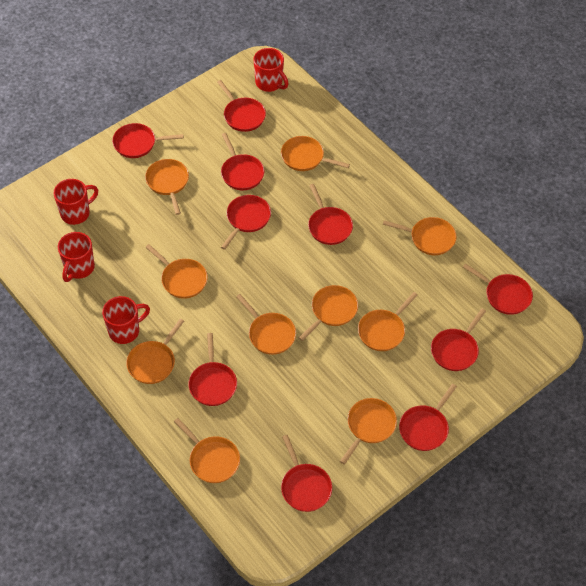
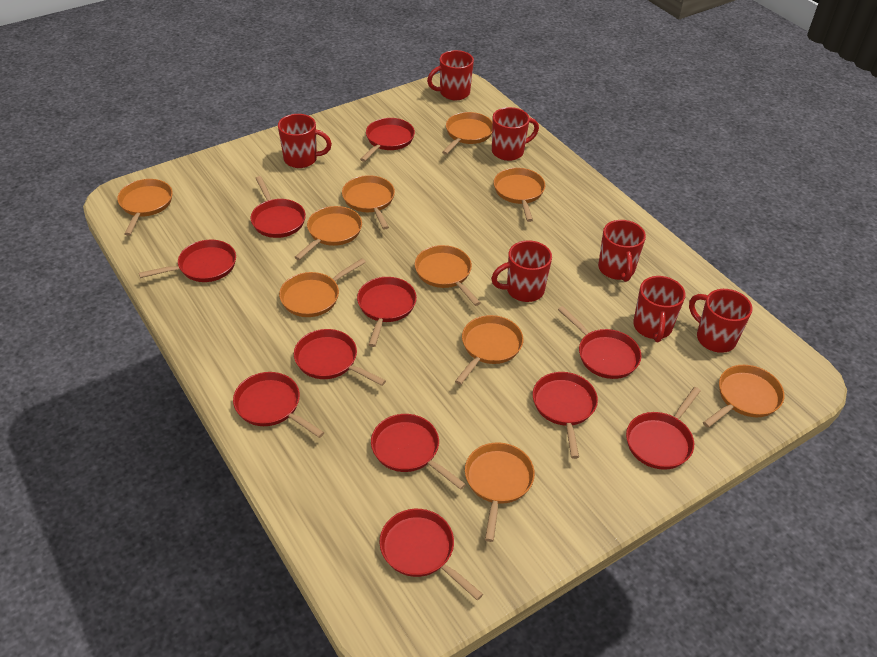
red mug: [54,179,98,225] [58,232,95,282] [102,296,150,344] [254,48,288,92] = 4 -> [278,114,332,168] [427,50,474,100] [491,240,552,302] [492,107,539,161] [598,220,646,282] [633,276,686,342] [689,289,752,353] = 7
red pan: [112,123,184,158] [188,333,237,406] [217,80,266,132] [221,133,264,190] [221,195,271,250] [281,435,332,512] [308,184,353,245] [399,384,457,451] [431,308,486,371] [463,264,533,315] = 10 -> [139,240,236,282] [233,372,325,438] [251,176,306,238] [294,329,386,386] [357,277,417,347] [360,118,415,162] [371,414,466,490] [379,509,483,600] [533,372,598,459] [558,306,641,379] [626,387,701,470] = 11

